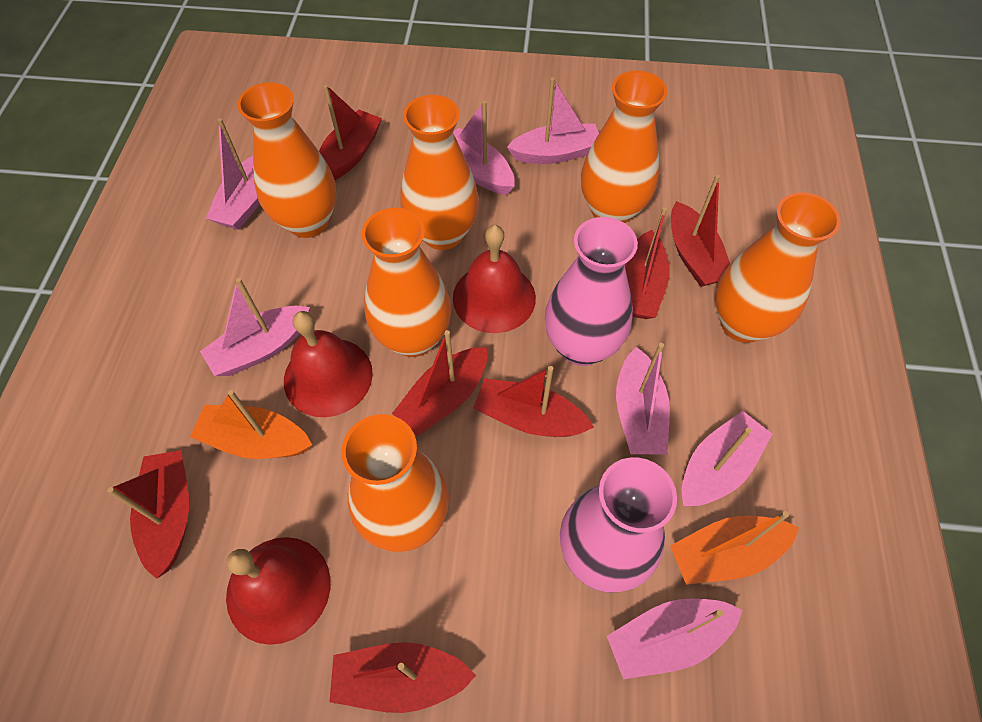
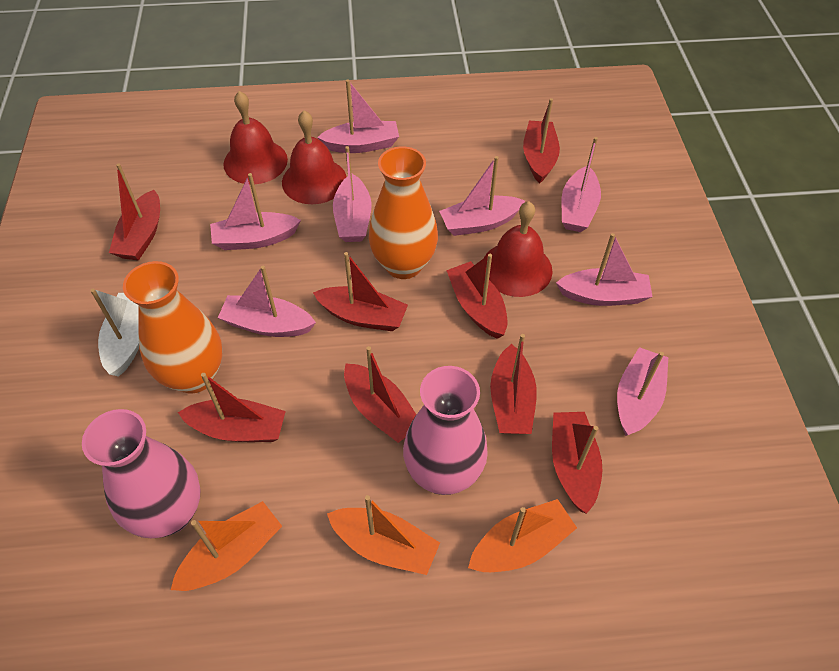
orange boat: [190,390,312,459] [670,511,799,585] = 2 -> [171,501,282,591] [327,495,440,575] [468,499,577,572] = 3
orange vase: [237,82,336,238] [341,414,449,552] [362,208,451,357] [400,95,479,250] [581,71,667,223] [715,192,841,343] = 6 -> [123,261,222,394] [369,146,438,279] = 2
pink boat: [200,278,310,376] [206,118,260,230] [453,101,515,195] [507,78,599,164] [607,599,742,680] [616,343,670,454] [682,411,772,506] = 7 -> [210,173,301,250] [218,266,316,337] [317,80,399,153] [333,146,372,242] [439,156,525,236] [556,233,653,306] [562,137,601,232] [617,347,668,436] = 8
red boat: [107,450,189,579] [319,85,382,180] [330,642,476,713] [392,330,487,436] [473,366,594,437] [625,207,670,319] [671,175,730,287] = 7 -> [109,163,160,261] [178,373,286,442] [313,252,408,331] [344,346,416,443] [446,254,507,339] [490,334,537,434] [523,98,560,184] [552,412,602,514] = 8
white boat: none = 0 -> [90,288,139,377] = 1

